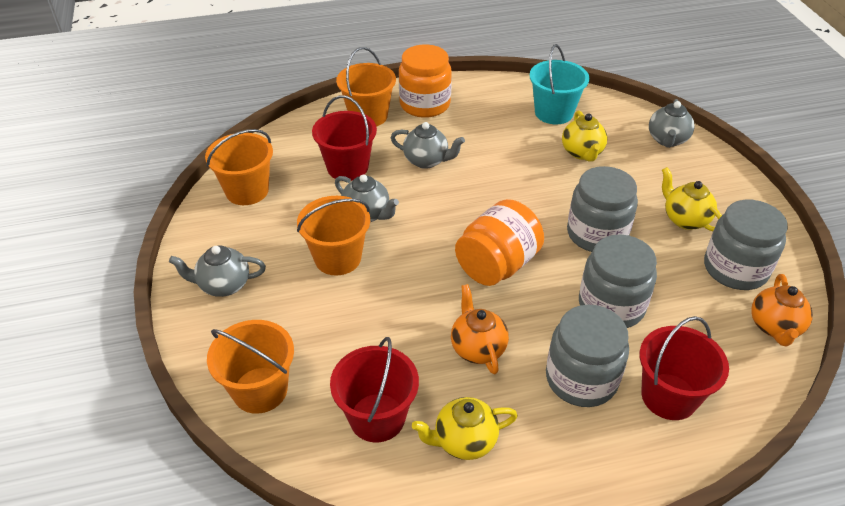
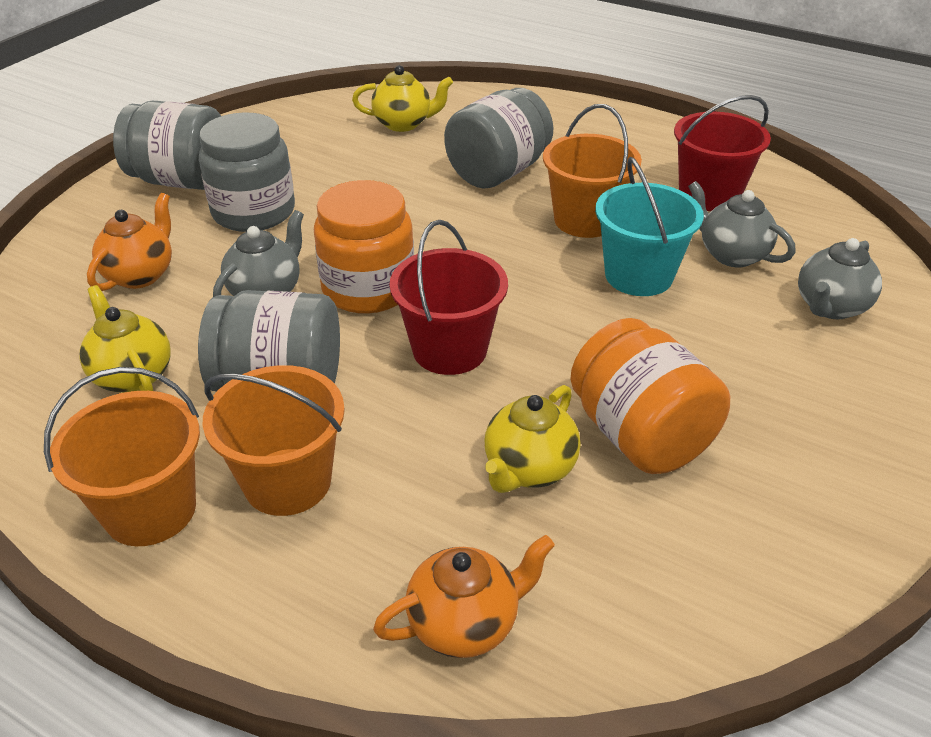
grey teapot: [169,245,266,297] [335,174,399,222] [391,122,465,169] [649,99,695,148] = 4 -> [213,210,304,297] [688,181,796,267] [798,238,882,319] = 3
orange bucket: [205,129,273,205] [207,320,294,414] [297,196,370,275] [336,47,396,127] = 4 -> [44,367,200,546] [203,365,345,516] [543,104,642,238] = 3
red bucket: [312,95,377,181] [330,337,419,442] [640,316,729,420] = 3 -> [389,220,508,375] [674,95,771,211] = 2

